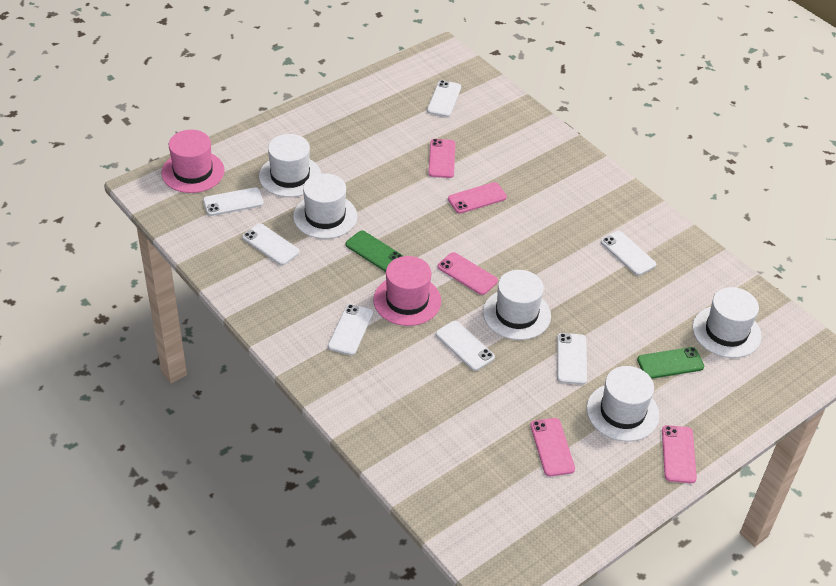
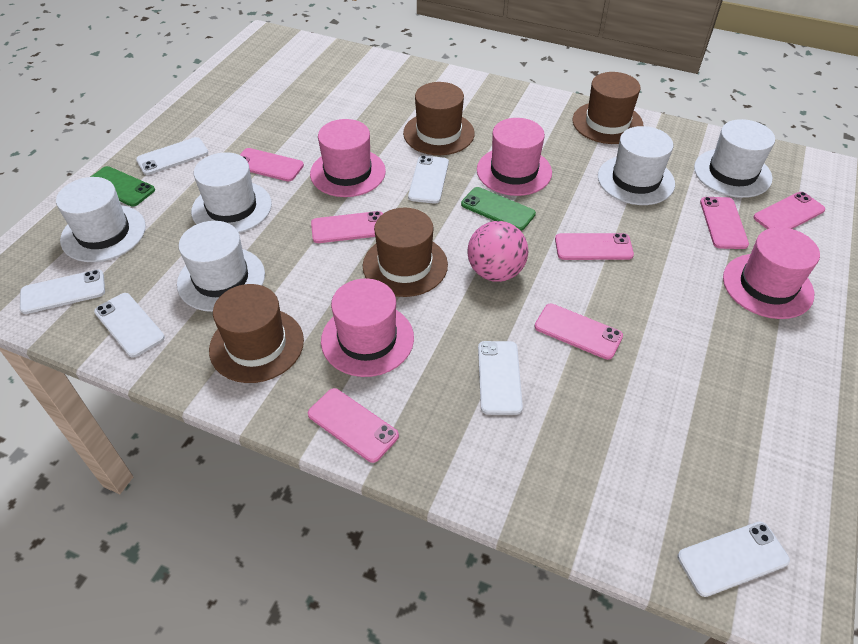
brown hat: none = 0 -> [209,284,304,383] [363,208,448,297] [403,82,475,155] [572,72,643,144] = 4
pink ball: none = 0 -> [467,221,528,282] = 1
pink hat: [162,130,225,193] [373,256,441,326] = 2 -> [310,119,386,197] [321,279,414,377] [477,118,552,196] [723,227,820,319] = 4
pink phone: [428,139,456,178] [438,252,498,295] [448,182,507,214] [530,418,575,476] [662,425,697,483] = 5 -> [240,148,304,182] [308,388,399,463] [311,211,383,243] [534,304,623,360] [555,233,634,260] [700,197,749,249] [753,192,825,229] = 7
white phone: [203,187,263,216] [242,224,300,265] [328,304,373,356] [427,80,461,117] [436,321,495,371] [557,333,587,385] [601,231,656,276] = 7 -> [20,269,105,314] [94,293,165,358] [136,137,208,175] [408,155,449,204] [478,341,523,415] [678,522,790,597] = 6

